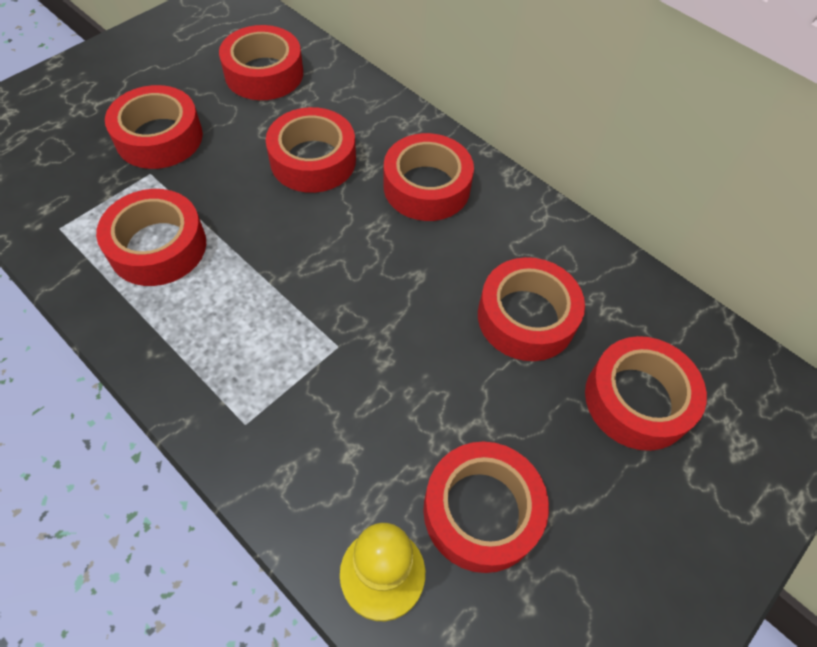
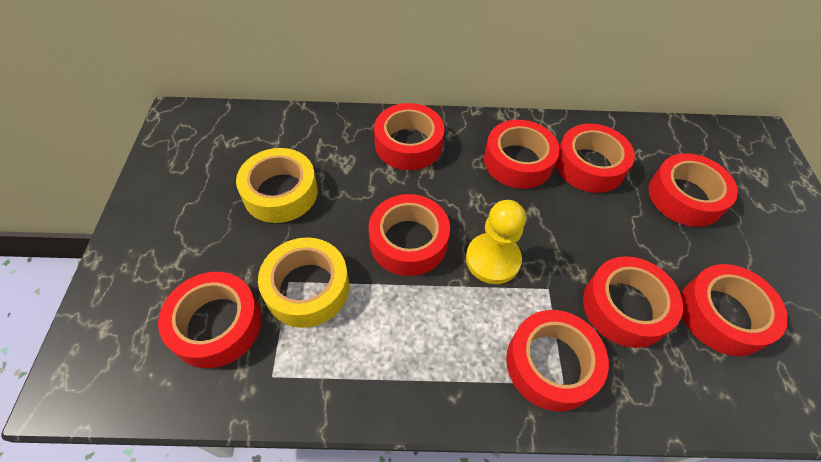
red tape: [96,189,206,286] [105,85,203,169] [219,25,303,100] [266,107,356,193] [383,133,474,221] [423,442,549,573] [478,257,585,361] [585,336,707,451] = 8 -> [158,272,262,368] [369,194,450,276] [374,103,445,170] [484,120,560,189] [506,310,609,411] [556,124,635,193] [583,256,683,348] [649,153,738,227] [681,264,788,356] = 9
yellow tape: none = 0 -> [236,148,318,223] [258,237,349,328] = 2

